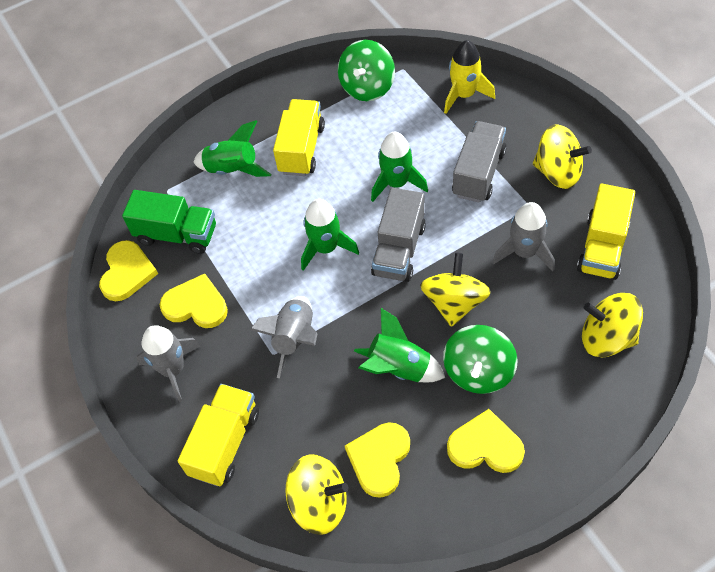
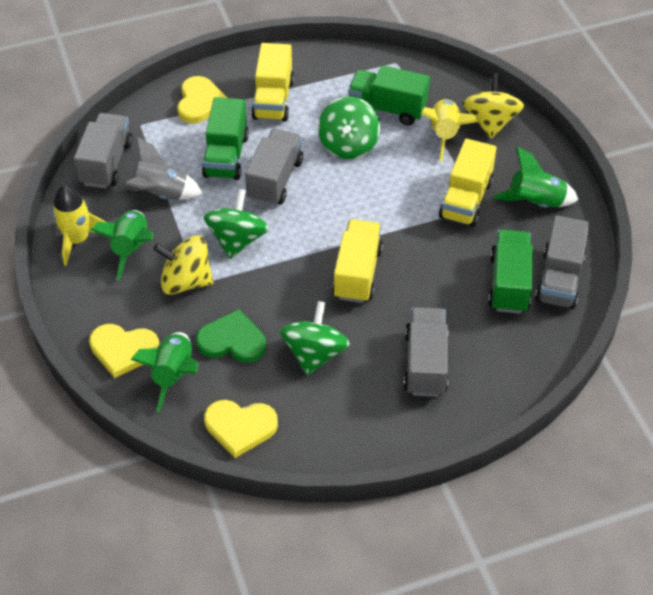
green heart: none = 0 -> [196,309,266,363] = 1
green rocket: [193,120,272,177] [301,199,359,271] [354,308,445,382] [371,132,428,202] = 4 -> [91,210,154,280] [130,332,199,412] [493,147,579,208] = 3
green spinning top: [338,40,395,101] [443,325,518,394] = 2 -> [203,189,269,259] [280,301,350,376] [318,96,380,159] = 3
green truck: [122,190,216,254] = 1 -> [202,97,249,180] [348,65,430,125] [488,229,533,314] = 3
grey rocket: [136,325,201,402] [250,296,317,379] [492,202,555,271] = 3 -> [119,137,203,200] = 1
grey truck: [371,188,426,282] [452,121,506,203] = 2 -> [74,113,133,188] [245,129,303,206] [404,307,448,397] [535,216,589,309] = 4
yellow heart: [99,240,158,301] [160,274,228,328] [345,422,410,498] [447,409,525,473] = 4 -> [89,324,160,378] [177,76,228,123] [204,400,278,458] = 3
yellow rocket: [444,40,495,114] = 1 -> [52,185,106,266] [421,99,478,162] = 2
yellow spinning top: [285,454,348,535] [420,253,491,327] [533,124,592,189] [582,293,643,357] = 4 -> [153,235,213,295] [463,73,524,139] = 2

